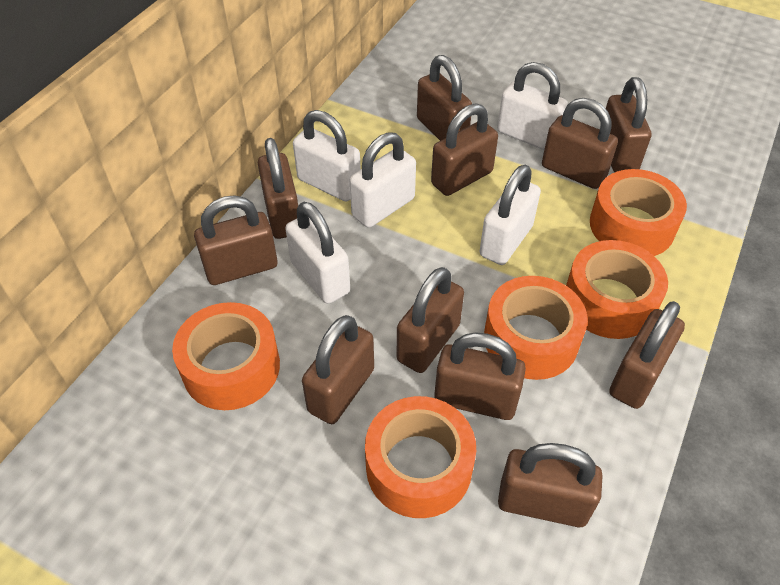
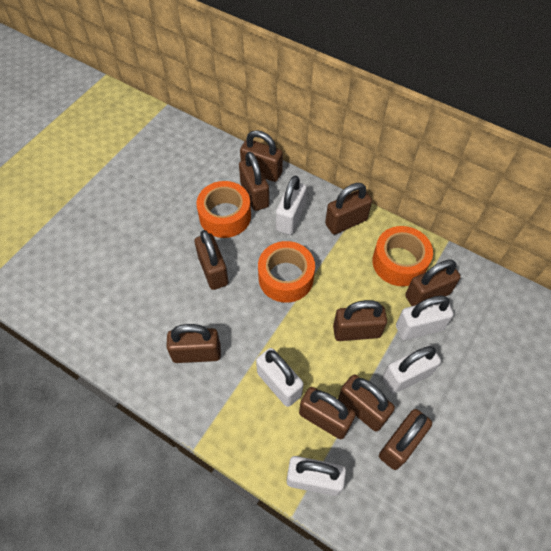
brown padlock: [194,195,278,285] [258,138,298,239] [302,315,374,424] [397,267,464,373] [417,55,472,141] [431,104,498,196] [434,333,526,420] [498,443,603,527] [542,98,618,189] [606,77,651,172] [609,301,685,409] = 11 -> [166,324,221,363] [194,230,228,290] [239,152,269,211] [240,130,283,182] [299,387,356,439] [325,183,372,235] [333,300,387,341] [338,375,395,432] [379,409,432,470] [405,260,461,306] = 10
orange tape: [172,302,280,410] [365,396,476,518] [484,276,588,380] [566,240,668,339] [590,169,687,256] = 5 -> [196,181,251,238] [258,241,315,303] [372,226,433,286] = 3

